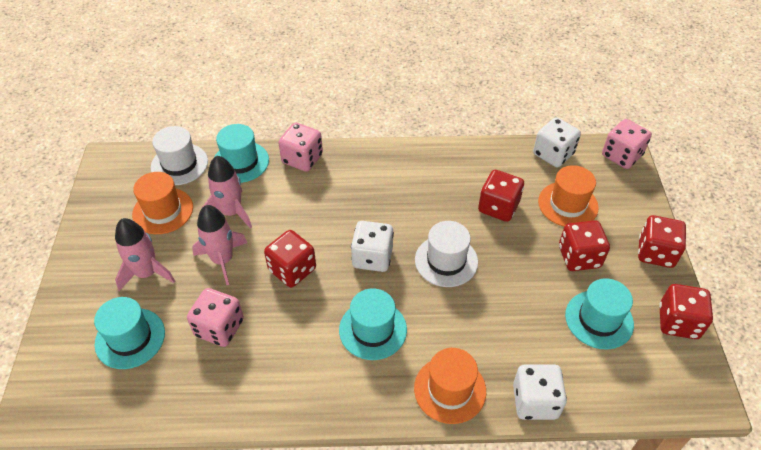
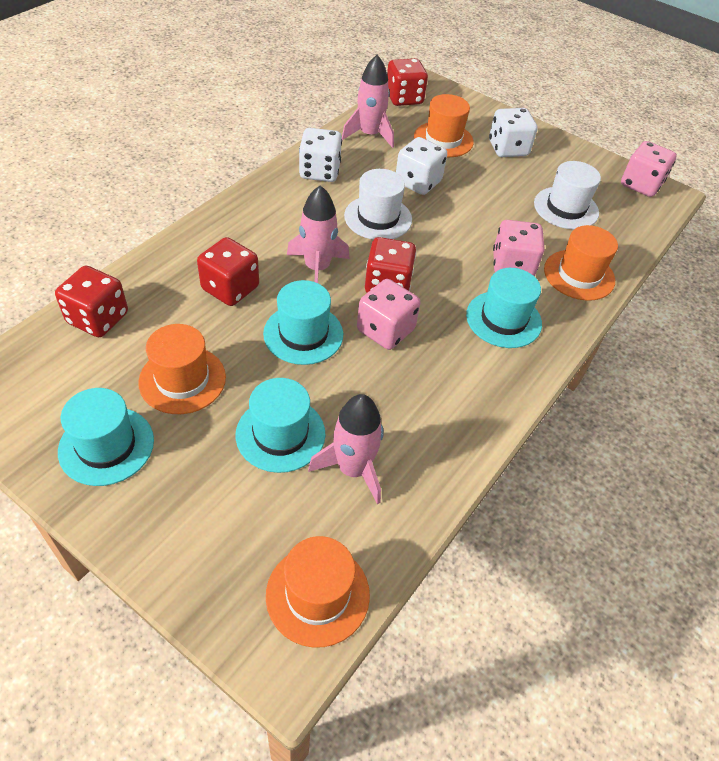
orange hat: [132,172,193,234] [414,348,486,424] [538,165,599,227] = 3 -> [138,324,226,414] [266,536,370,648] [414,94,474,157] [544,225,618,301] = 4
red dice: [264,230,316,288] [478,170,524,222] [559,220,610,271] [638,215,686,268] [659,284,713,339] = 5 -> [55,266,128,337] [197,237,259,306] [365,237,416,293] [387,58,428,106] = 4

